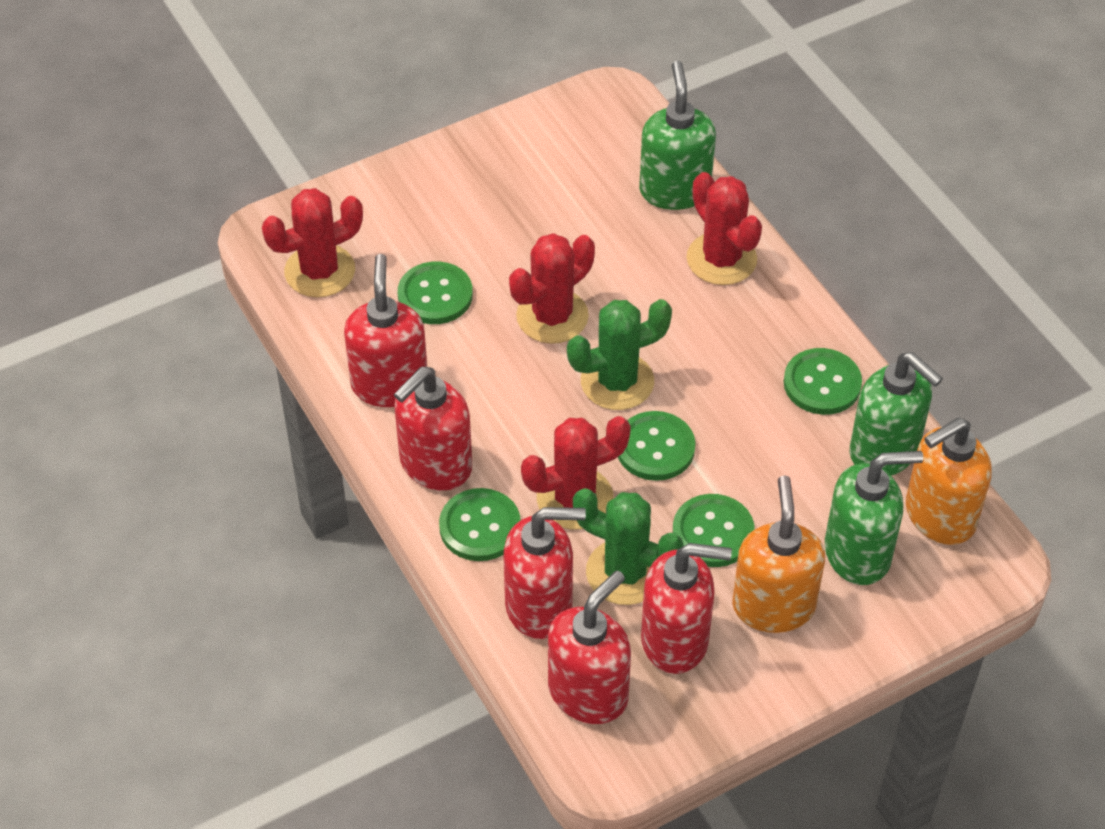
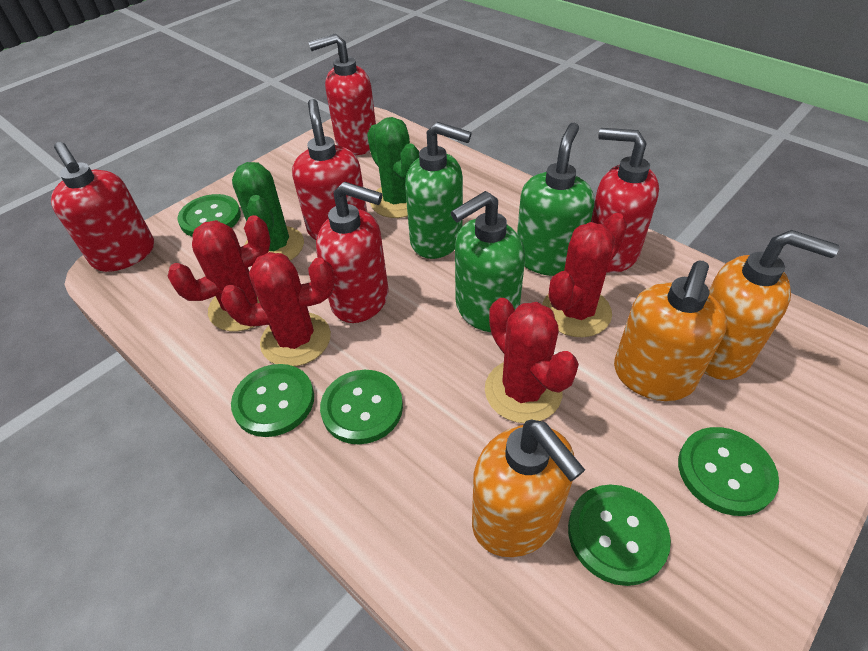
orange soap dispenser: [732,475,825,633] [906,418,992,545] = 2 -> [472,420,585,557] [614,261,727,401] [704,230,839,380] = 3

